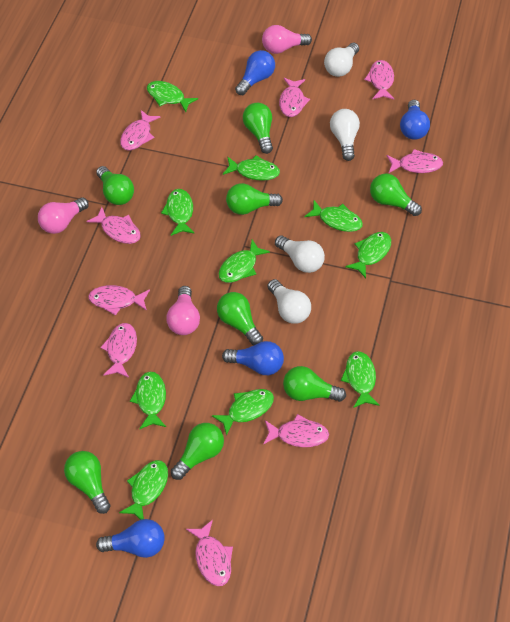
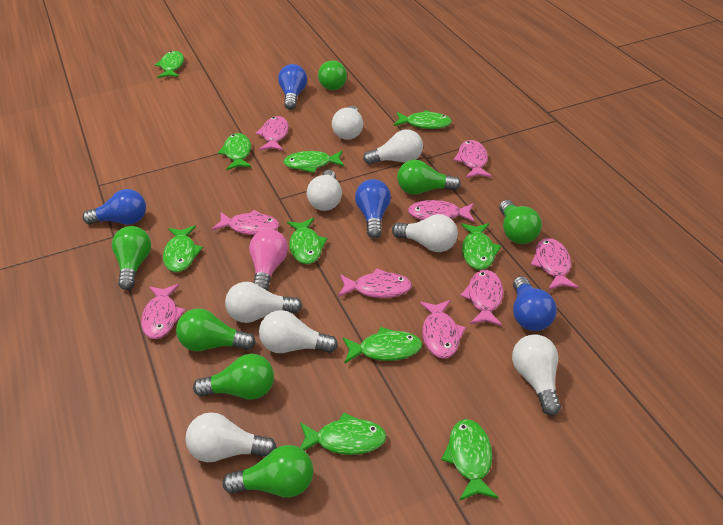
green light bulb: [64,451,111,514] [96,166,134,205] [171,423,224,480] [217,292,263,346] [226,183,283,215] [243,103,273,154] [283,366,346,402] [370,174,422,216] = 8 -> [112,226,151,290] [176,308,256,351] [193,354,274,400] [222,445,313,498] [318,60,347,90] [397,160,461,195] [499,200,542,244] = 7
pink light bulb: [38,197,89,234] [166,286,200,335] [262,25,312,54] = 3 -> [249,229,288,291] = 1
white light bulb: [267,279,311,324] [275,235,325,273] [324,43,359,77] [330,109,360,161] = 4 -> [185,412,277,462] [225,282,302,323] [259,310,338,353] [307,170,342,211] [332,106,363,140] [363,129,423,165] [392,214,458,252] [512,334,561,415] = 8

